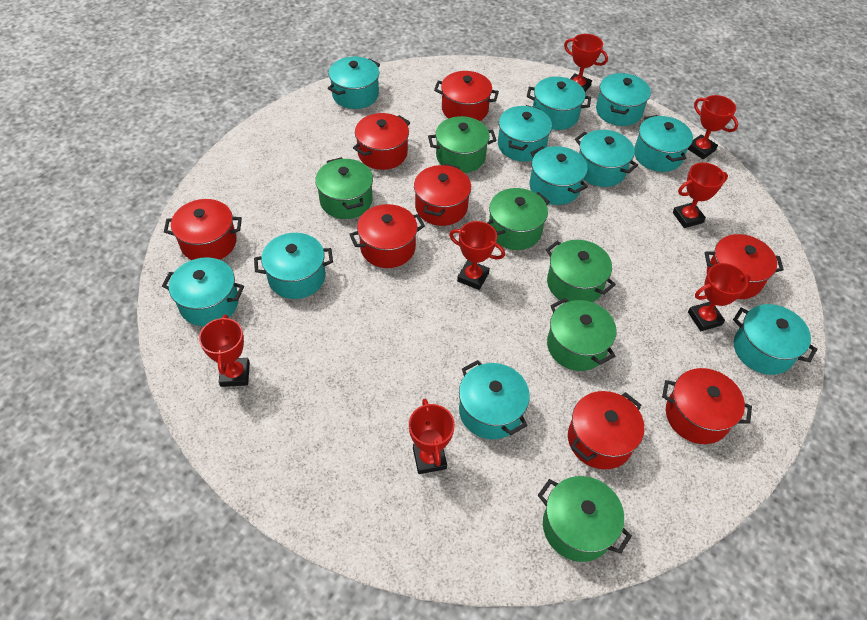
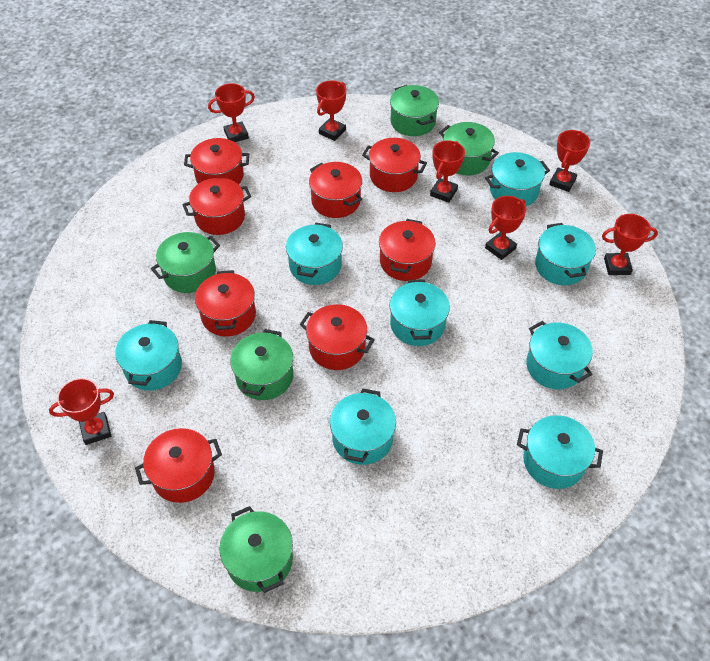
green pot: [315,157,373,219] [428,116,497,173] [487,188,550,250] [538,476,632,562] [546,240,616,303] [547,298,616,371] = 6 -> [151,232,220,293] [220,506,293,593] [230,329,293,400] [390,85,439,136] [439,122,499,175] = 5
turquoise pot: [162,257,244,326] [254,233,333,299] [328,57,380,109] [459,360,530,439] [498,105,552,162] [527,77,591,130] [530,146,588,205] [575,130,638,187] [596,73,651,126] [634,115,693,172] [733,304,817,375] = 11 -> [115,320,182,391] [286,223,343,285] [330,389,396,465] [389,279,450,346] [485,152,550,206] [517,415,603,489] [526,321,593,389] [535,223,596,285] = 8

